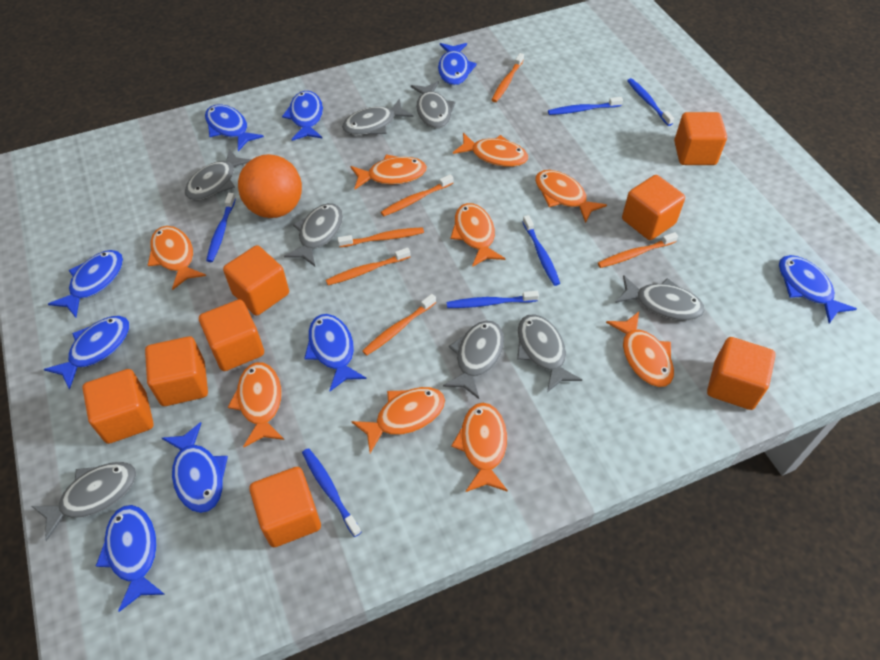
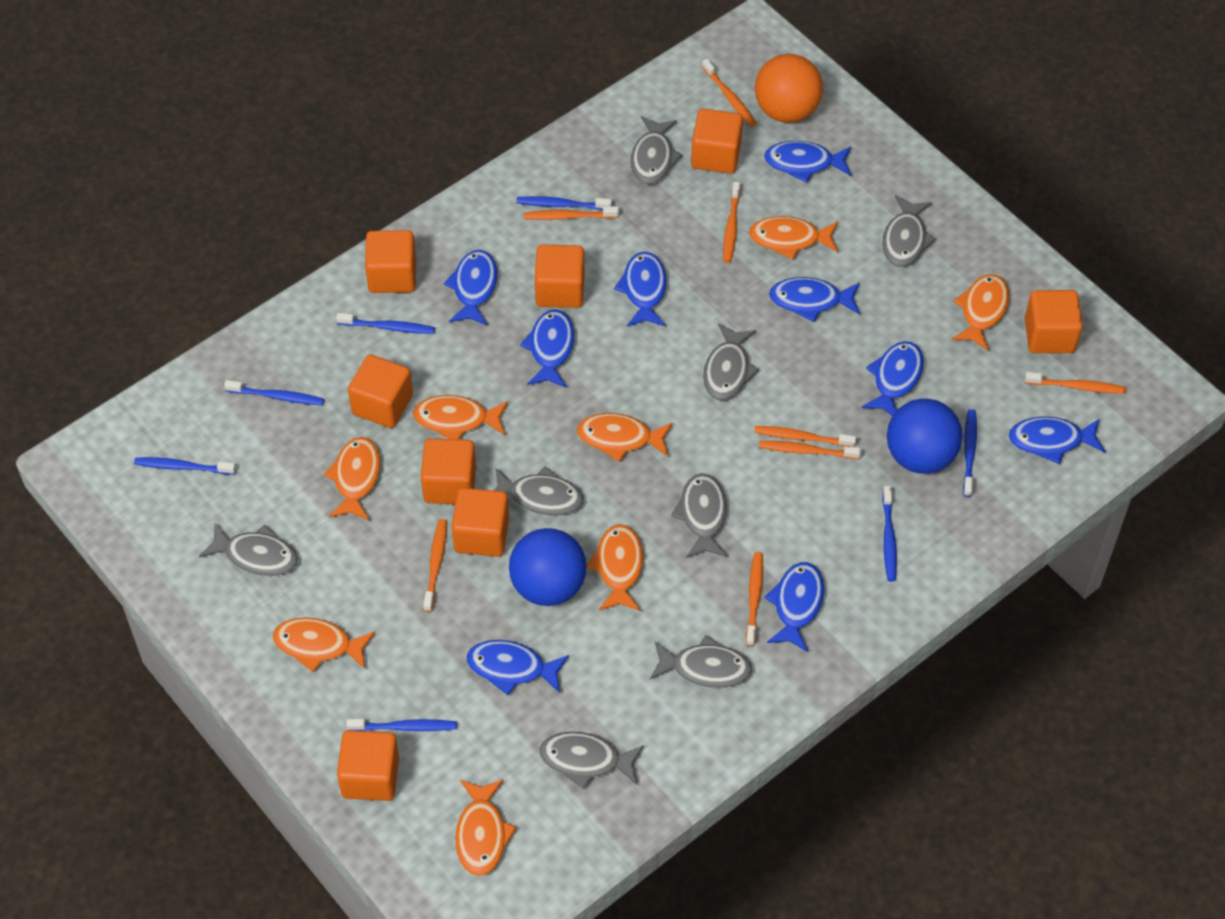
blue ball: none = 0 -> [509,528,587,606] [887,399,963,474] = 2
blue toothbrush: [206,193,236,262] [302,448,361,537] [447,291,539,308] [523,215,560,286] [548,97,623,115] [627,78,674,126] = 6 -> [134,457,236,475] [224,380,324,405] [336,313,435,334] [346,719,457,731] [516,196,612,210] [882,486,897,582] [963,409,977,497] = 7
orange fish: [148,226,206,290] [228,362,284,447] [350,154,427,189] [351,387,445,453] [450,203,505,267] [451,403,508,492] [453,133,528,167] [535,170,607,223] [606,312,674,387] = 9 -> [273,617,375,672] [323,437,380,520] [413,395,508,439] [455,780,517,876] [577,413,673,462] [586,524,643,611] [749,216,838,260] [952,274,1009,351] = 8
orange toothbrush: [326,247,411,285] [337,227,424,247] [362,294,436,356] [381,174,453,216] [492,53,524,102] [598,232,678,268] = 6 -> [423,519,447,612] [523,207,619,220] [702,59,757,127] [723,182,740,263] [746,552,763,646] [754,426,857,447] [759,441,862,459] [1025,372,1126,394] = 8

